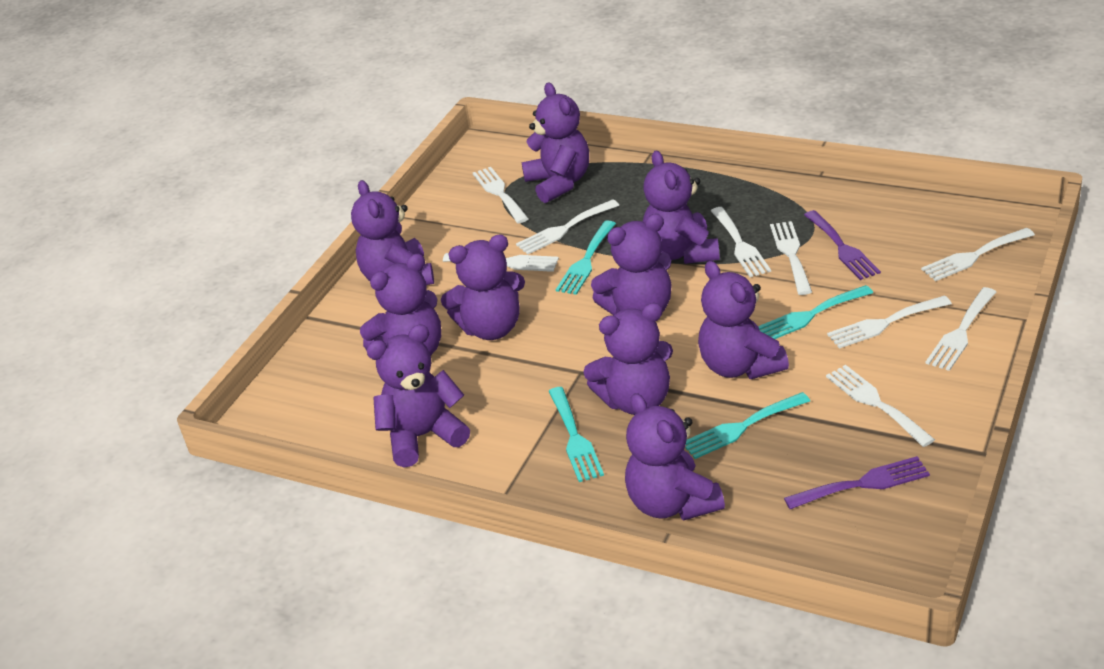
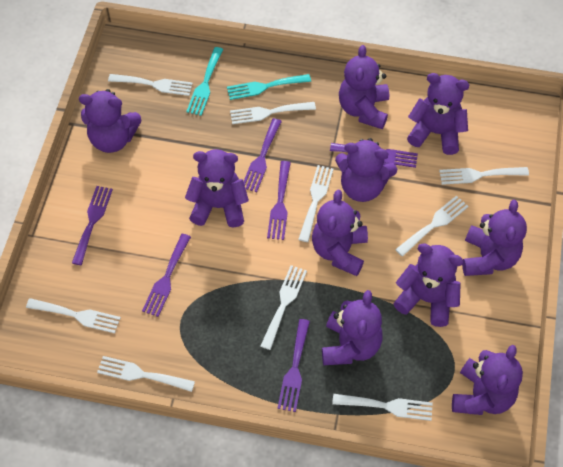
purple fork: [784,456,930,509] [804,210,881,280] = 2 -> [72,186,113,265] [142,234,191,317] [243,118,282,192] [267,161,291,240] [277,319,310,412] [330,143,418,168] = 6
turquoise fork: [548,387,604,482] [556,220,616,295] [685,392,810,459] [758,285,873,339] = 4 -> [186,47,223,116] [227,74,311,100] = 2

